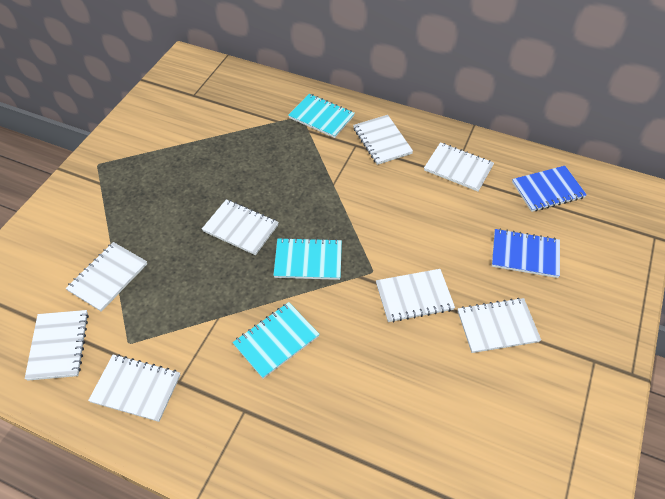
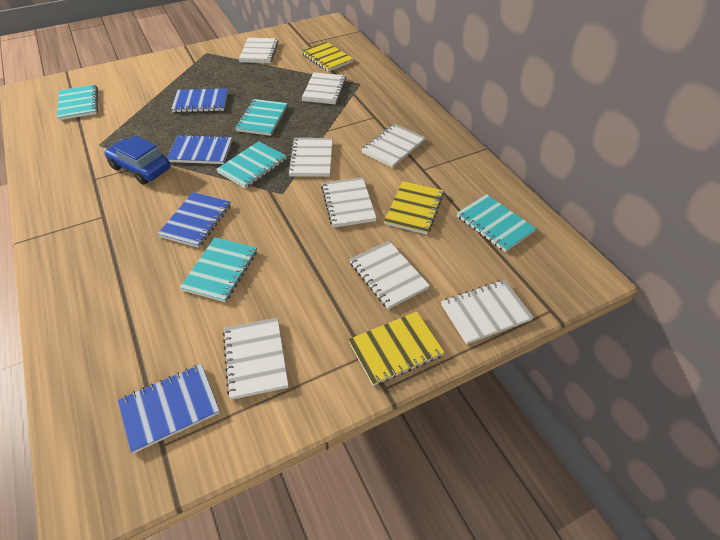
blue car: none = 0 -> [104,135,170,185] = 1
blue notebook: [492,229,560,278] [512,166,587,212] = 2 -> [118,364,220,453] [158,192,231,248] [167,134,232,164] [171,88,228,112] = 4
turquoise notebook: [232,302,320,379] [273,237,342,280] [288,94,355,138] = 3 -> [57,85,98,120] [180,237,257,302] [216,141,287,188] [235,99,287,136] [457,194,536,252] = 5
yellow notebook: none = 0 -> [301,42,353,72] [348,311,445,386] [384,181,444,235] = 3

